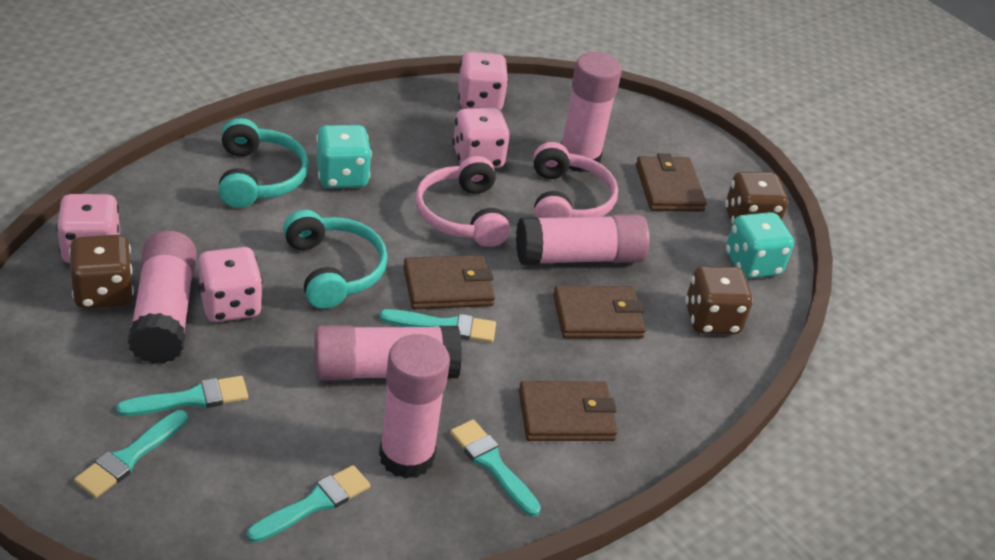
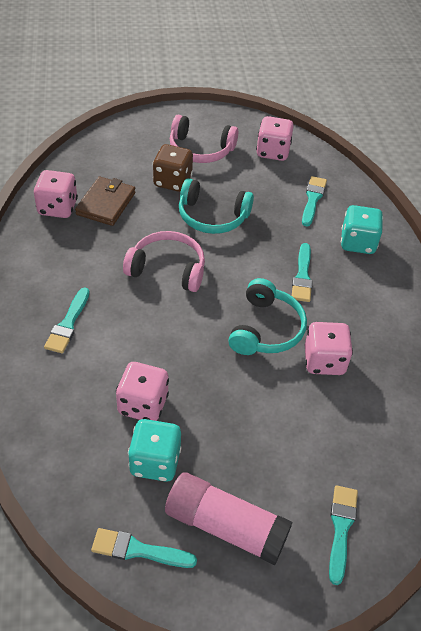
brown dice: [69,235,134,309] [685,266,753,334] [725,172,788,224] = 3 -> [153,144,193,192] = 1
brown wallet: [403,255,495,309] [519,381,618,441] [553,286,646,338] [636,153,707,212] = 4 -> [75,176,135,226] = 1
pink glue stick: [128,231,197,364] [314,325,462,381] [379,334,450,479] [516,214,650,265] [561,52,622,173] = 5 -> [165,472,293,565] = 1

